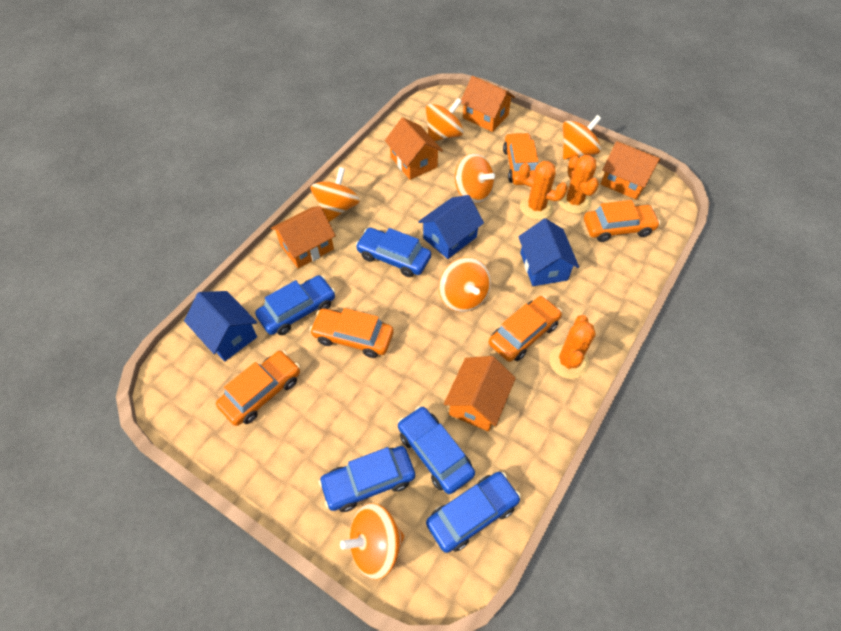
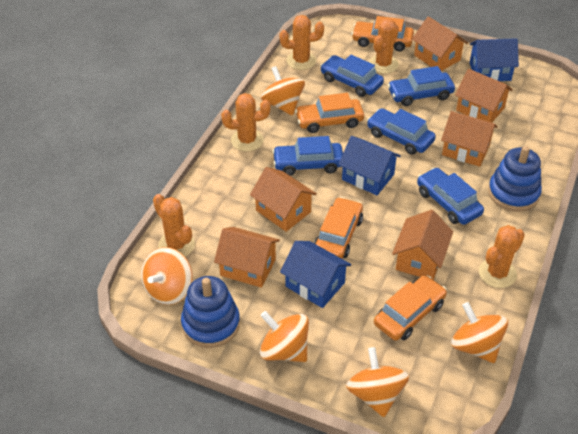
blue stacking toy: none = 0 -> [181,276,240,348] [488,146,542,212] = 2
orange cactus: [519,161,568,220] [549,315,596,379] [558,155,599,214] = 3 -> [153,194,195,257] [221,93,270,151] [279,15,324,70] [369,18,399,74] [479,225,525,288] = 5
orange car: [216,351,300,426] [310,308,394,358] [489,296,562,362] [503,132,538,185] [584,200,660,242] = 5 -> [295,93,364,133] [314,197,363,259] [352,16,414,51] [374,275,447,341] = 4
orange house: [271,206,336,268] [385,117,443,180] [444,356,516,432] [461,76,515,132] [601,141,660,200] = 5 -> [214,227,280,288] [250,167,317,232] [392,210,453,280] [412,16,468,71] [441,111,497,167] [455,69,513,123] = 6
orange spinning top: [310,167,360,222] [340,503,404,579] [426,98,464,141] [439,257,491,312] [455,153,495,204] [563,115,601,159] = 6 -> [142,247,193,305] [260,311,309,362] [261,66,305,116] [346,347,409,417] [451,302,508,363] = 5

